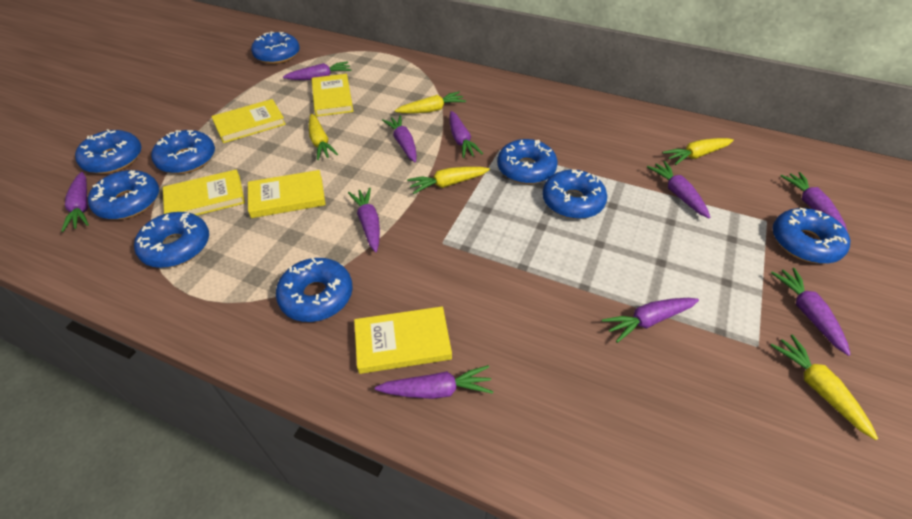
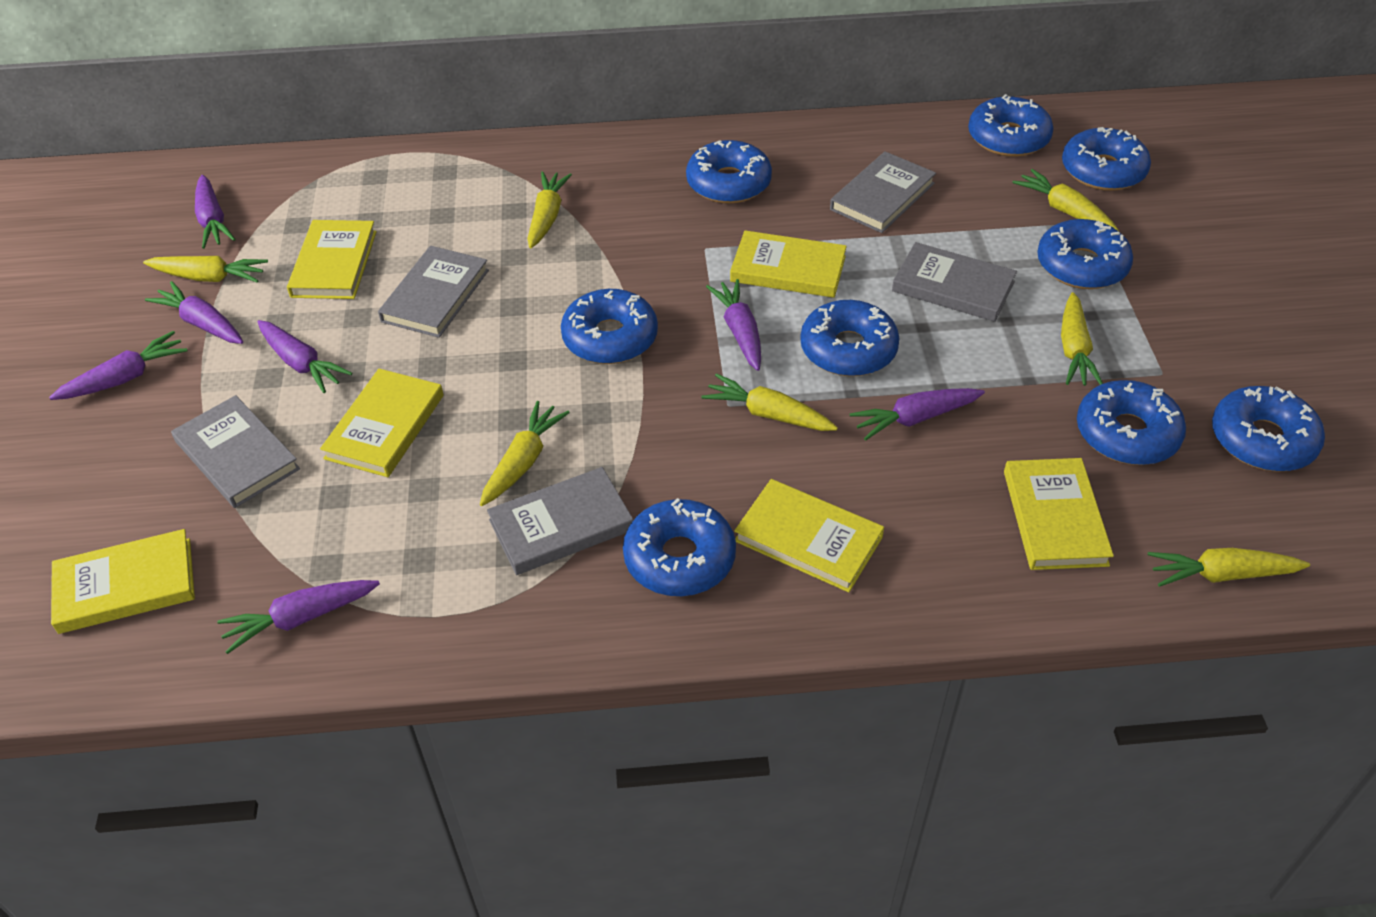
grey book: none = 0 -> [171,395,300,508] [378,246,489,338] [487,467,633,575] [830,151,936,233] [892,242,1017,322] = 5
purple carrot: [61,172,89,232] [283,61,352,80] [348,187,380,252] [375,365,493,399] [382,115,417,162] [449,111,483,158] [602,298,699,343] [647,161,710,218] [771,268,851,356] [780,172,848,232] = 10 -> [49,331,187,400] [145,281,243,344] [195,175,236,249] [217,580,380,654] [257,320,352,393] [706,279,761,371] [850,388,985,441] = 7
yellow book: [163,169,245,216] [211,99,286,143] [248,170,326,218] [312,74,353,117] [354,306,452,374] = 5 -> [51,529,195,634] [287,220,377,299] [320,369,443,477] [730,230,847,298] [734,479,884,592] [1004,458,1114,570] = 6
yellow carrot: [309,114,338,160] [395,92,466,113] [407,167,490,194] [662,138,734,165] [770,335,878,440] = 5 -> [143,256,268,283] [480,401,570,506] [527,172,572,248] [702,373,838,431] [1012,169,1119,231] [1061,292,1103,386] [1148,548,1310,587] = 7

